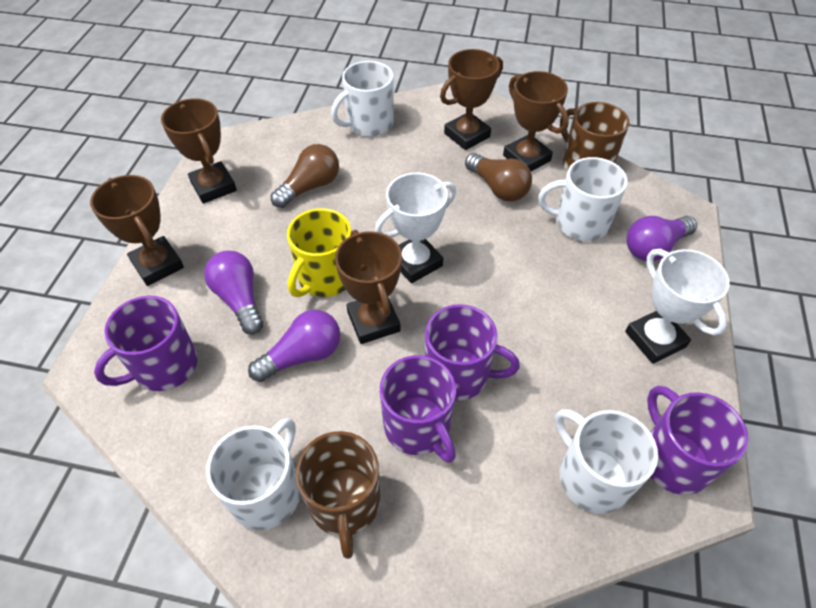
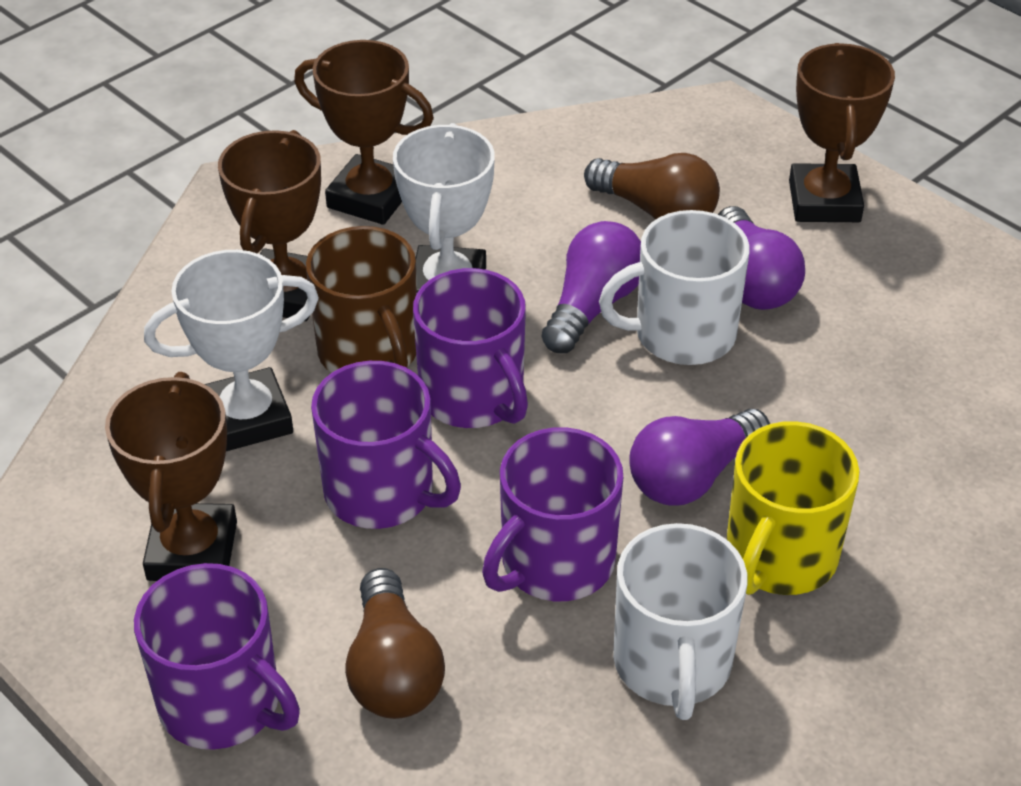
brown mug: [295,431,381,559] [560,102,630,171] = 2 -> [306,226,417,373] = 1
brown trophy: [90,175,184,286] [161,98,237,204] [335,230,402,344] [440,49,503,150] [503,71,569,171] = 5 -> [105,372,237,581] [218,130,321,321] [294,40,434,225] [789,43,895,222] = 4
white mug: [206,418,301,530] [331,61,394,137] [538,157,628,241] [555,409,658,514] = 4 -> [599,210,750,365] [613,523,747,720] = 2

